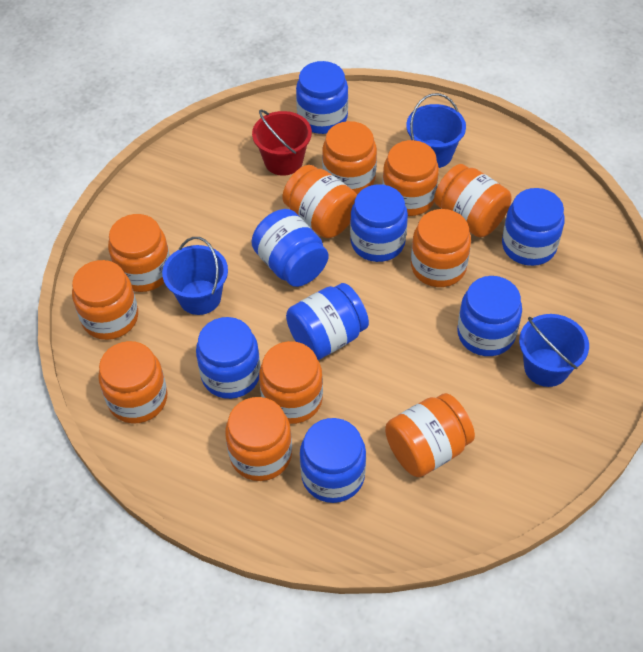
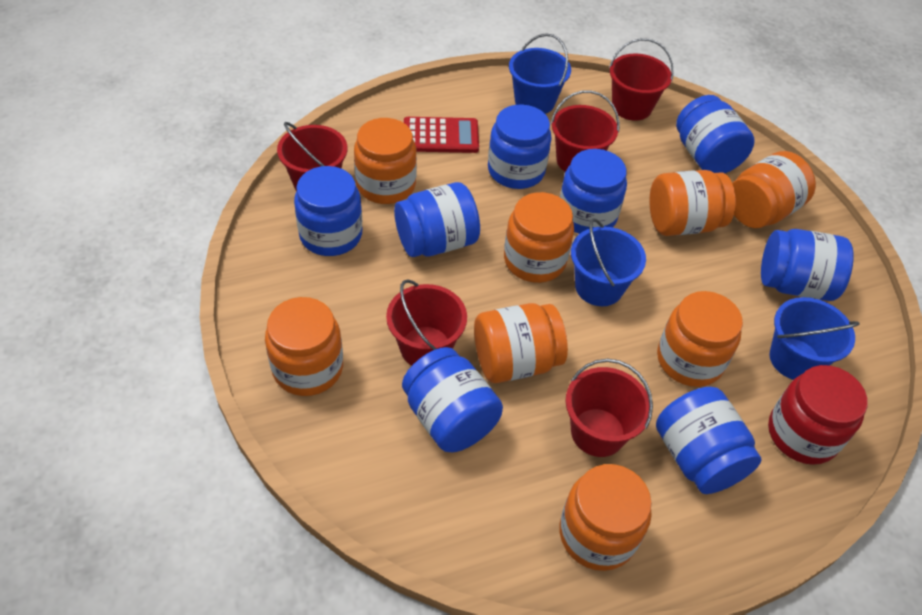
orange jar: [72,260,138,340] [98,341,167,423] [108,214,170,292] [225,397,292,481] [259,341,323,424] [282,165,357,238] [322,121,377,195] [382,140,439,216] [385,393,475,477] [411,209,471,287] [434,164,512,237] = 11 -> [265,297,343,396] [354,118,417,204] [474,303,568,383] [504,192,574,283] [559,464,652,571] [649,170,736,236] [657,291,743,387] [732,151,816,228] = 8
red bucket: [252,110,312,176] = 1 -> [277,122,347,191] [386,279,467,366] [551,90,620,172] [566,359,653,457] [609,38,674,121] = 5
red calculator: none = 0 -> [404,117,479,153] = 1
red jar: none = 0 -> [768,365,868,465] = 1

